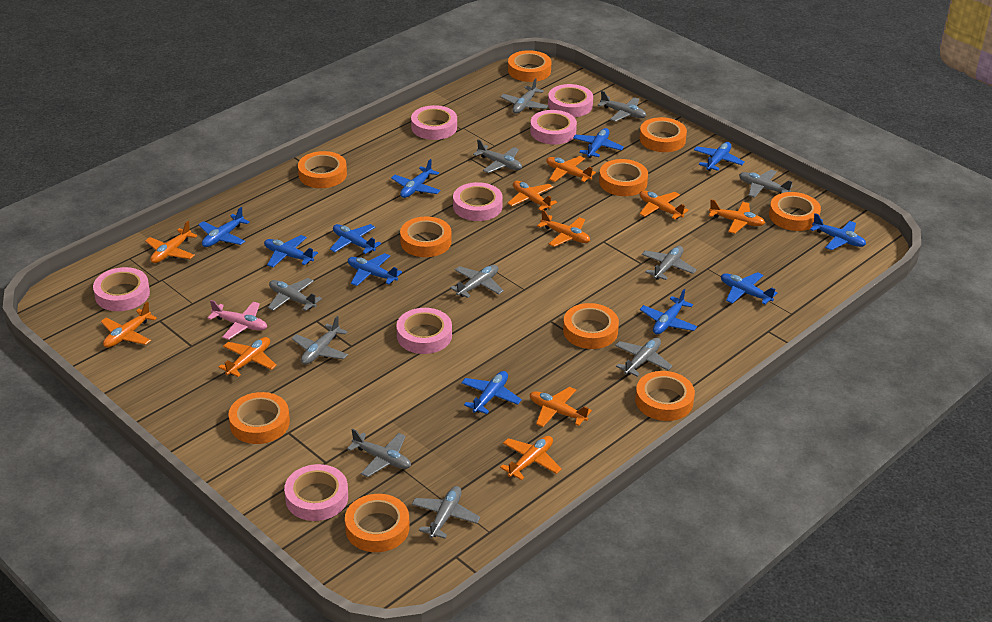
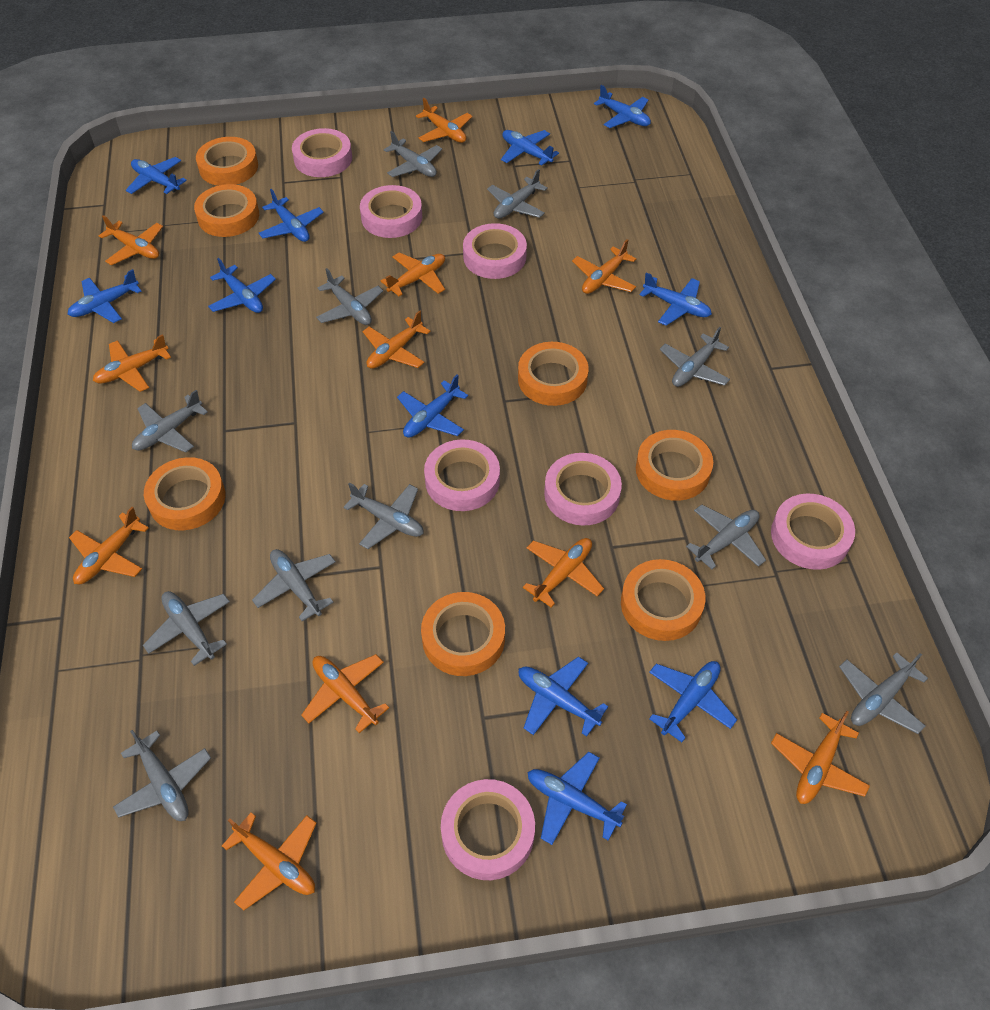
orange plane: [101,302,157,348] [145,221,197,263] [218,337,277,377] [500,436,562,480] [508,181,557,211] [530,387,592,427] [537,210,590,247] [546,156,596,182] [639,190,689,220] [709,199,765,234] = 10 -> [69,507,149,584] [93,334,171,392] [99,215,163,265] [222,813,317,910] [301,654,389,733] [363,310,430,369] [381,253,445,296] [416,98,473,143] [523,538,604,608] [572,239,636,294] [771,711,870,804] = 11
orange tape: [228,392,290,444] [298,151,347,188] [345,494,410,552] [400,217,452,257] [508,50,551,82] [563,303,619,349] [599,159,648,196] [635,371,695,421] [639,117,687,152] [769,192,821,231] = 10 -> [144,457,226,530] [194,184,259,237] [196,137,258,186] [421,592,505,676] [518,342,589,406] [621,559,705,641] [636,430,713,501] = 7
pink plane: [208,300,267,340] = 1 -> none = 0

